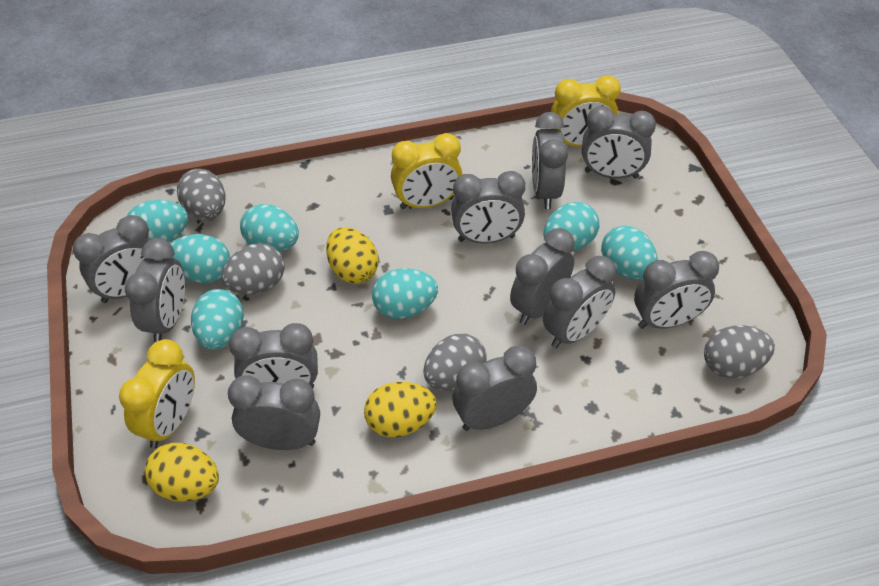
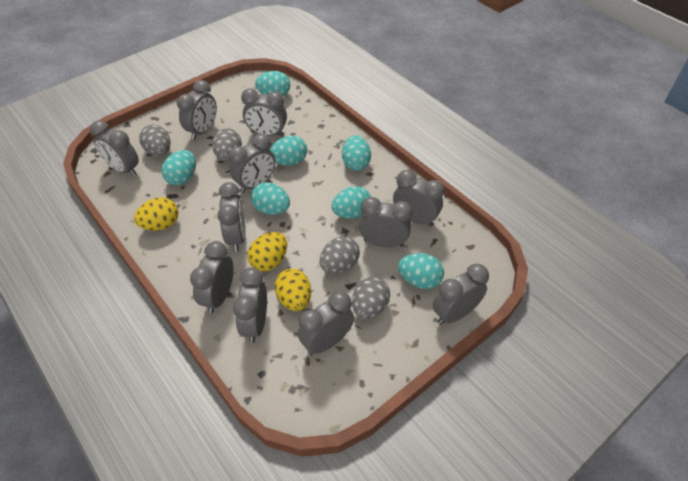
yellow clock: [119,339,195,448] [391,133,462,209] [551,75,621,147] = 3 -> none = 0

